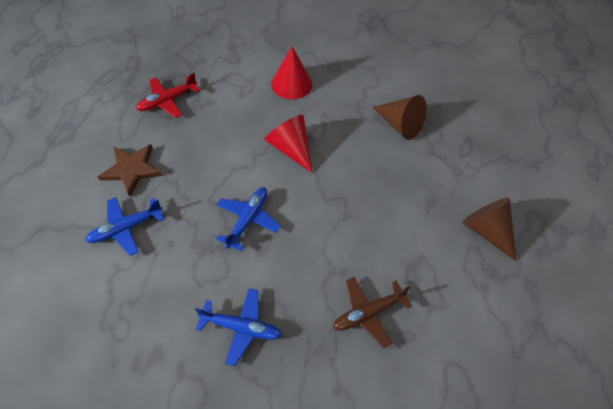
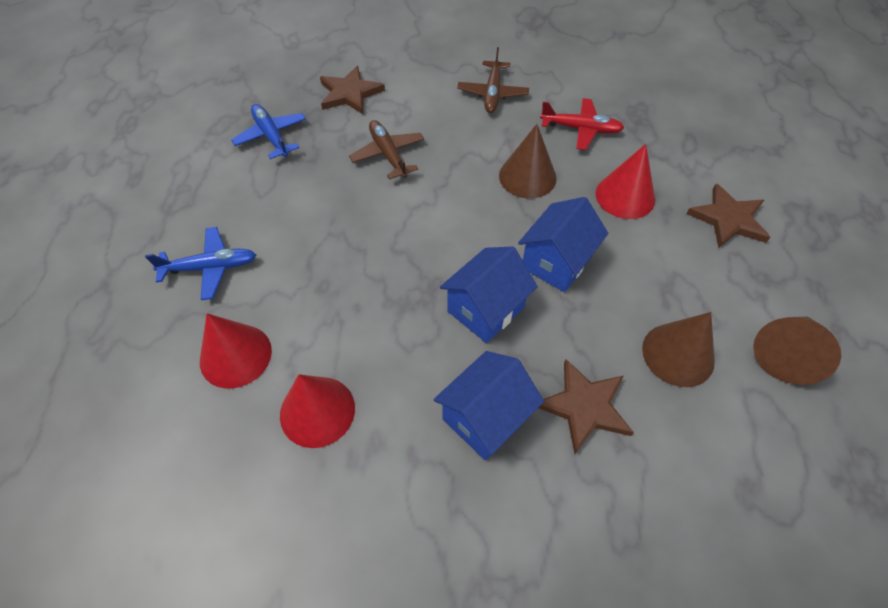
blue house: none = 0 -> [433,351,544,460] [440,246,538,343] [518,197,608,292] = 3
blue plane: [85,197,164,256] [195,288,282,366] [216,187,281,251] = 3 -> [145,227,256,300] [231,104,306,159] = 2
brown cone: [372,95,427,140] [462,198,516,261] = 2 -> [499,124,557,198] [642,312,715,387] [753,316,841,385] = 3
brown plane: [333,277,412,348] = 1 -> [349,120,424,179] [457,47,529,113] = 2
brown star: [98,144,163,197] = 1 -> [320,66,385,114] [539,359,634,454] [687,184,770,248] = 3
red cone: [264,115,312,173] [271,47,312,99] = 2 -> [200,313,272,389] [280,374,355,448] [595,144,655,219] = 3

